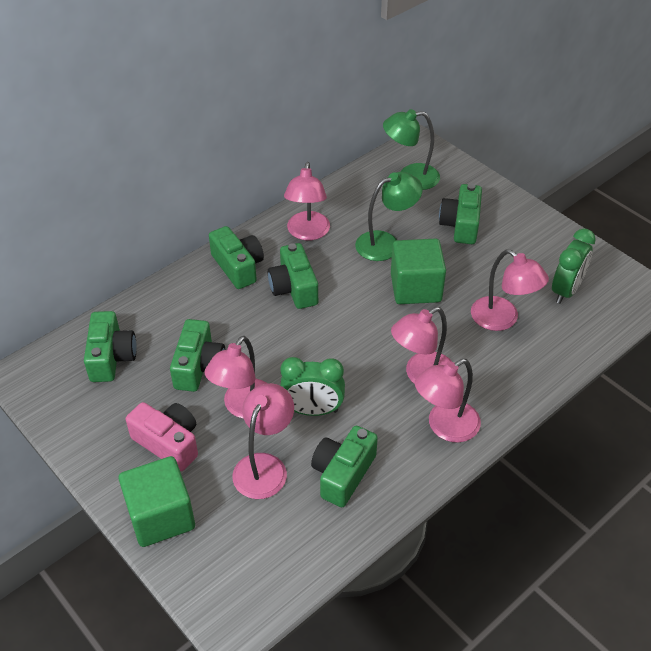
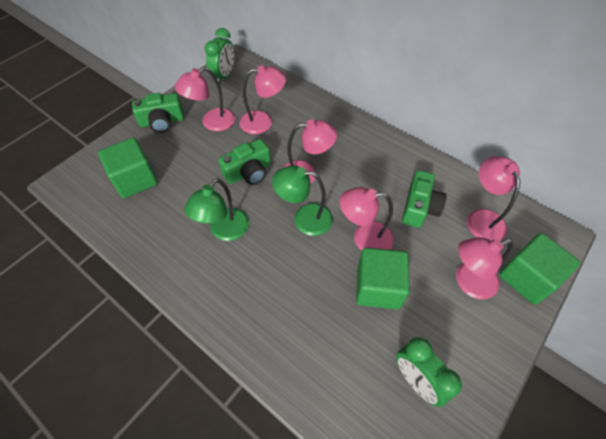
green camera: [84,311,137,382] [170,319,225,392] [209,226,264,289] [268,243,318,309] [311,426,378,507] [439,183,482,244] = 6 -> [132,93,184,133] [218,139,271,185] [402,170,447,228] = 3
green cube: [119,456,195,547] [391,239,446,304] = 2 -> [98,138,158,198] [356,247,410,310] [499,233,580,305] = 3
pink camera: [126,402,198,471] = 1 -> none = 0

